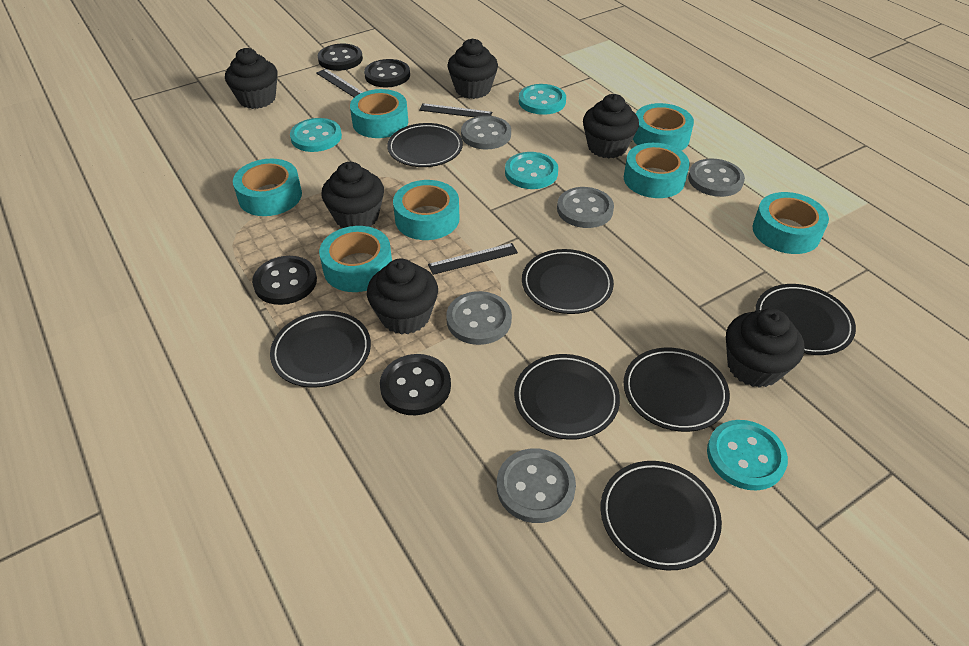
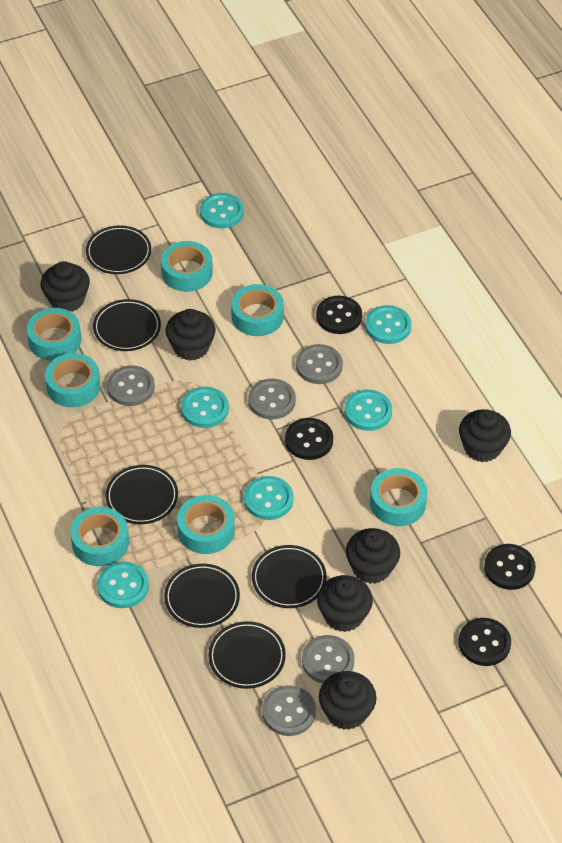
black plate: [270,311,371,388] [387,123,463,167] [514,354,620,440] [522,249,614,314] [600,461,722,570] [623,348,730,432] [755,284,856,355] = 7 -> [86,225,151,274] [93,299,161,351] [106,465,178,524] [164,564,240,628] [208,621,286,689] [252,545,327,608] = 6
black ruler: [316,69,363,97] [419,103,492,117] [428,243,518,275] = 3 -> none = 0
turquoise button: [290,118,342,152] [505,152,558,189] [519,84,566,115] [707,420,788,491] = 4 -> [97,562,149,608] [181,387,229,428] [200,193,244,229] [244,476,293,520] [344,390,392,431] [365,305,411,344] = 6

